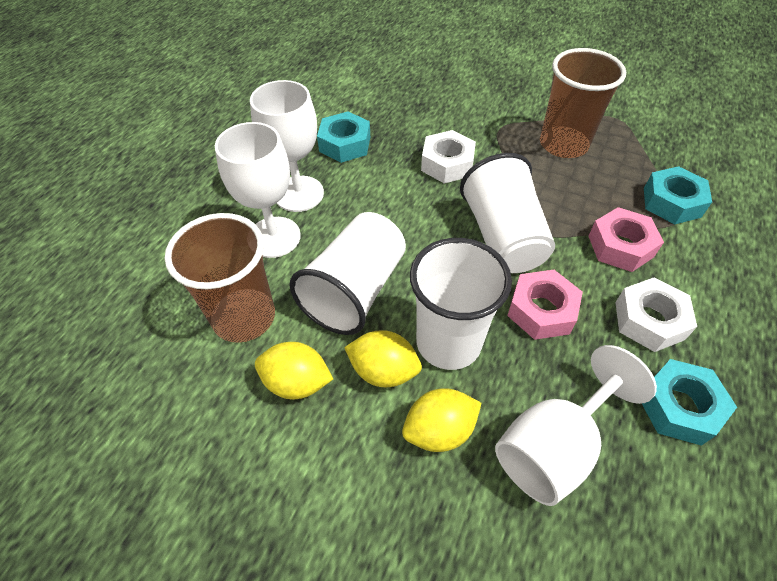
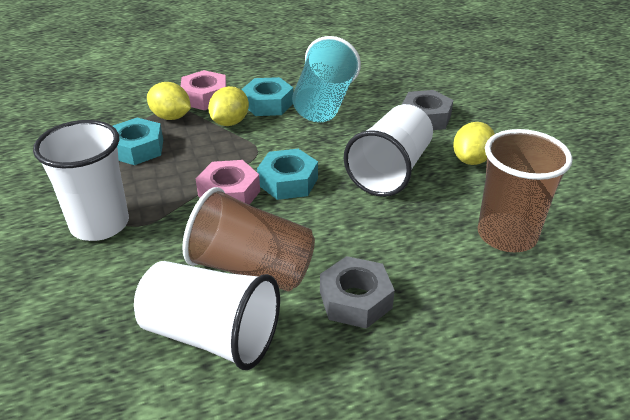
grey nut: none = 0 -> [320,256,395,329] [402,90,453,130] = 2
turquoise cup: none = 0 -> [292,36,361,122] = 1
white goblet: [215,122,301,258] [250,80,324,212] [495,345,657,506] = 3 -> none = 0
white nut: [421,130,476,184] [615,277,697,352] = 2 -> none = 0

